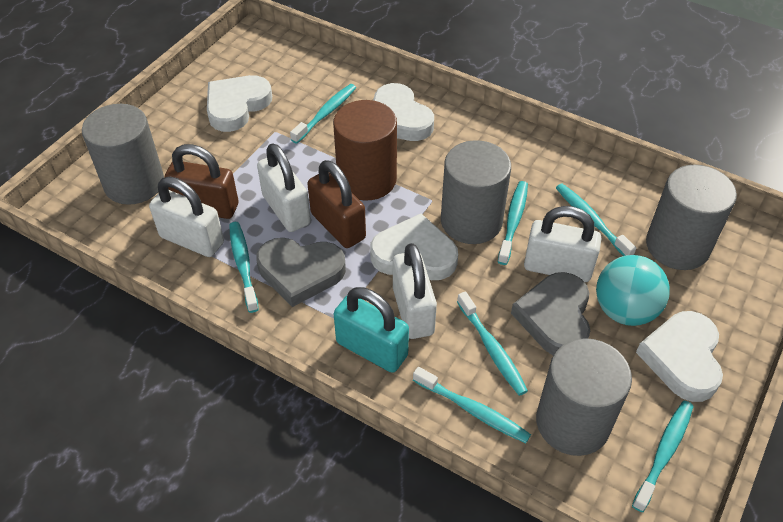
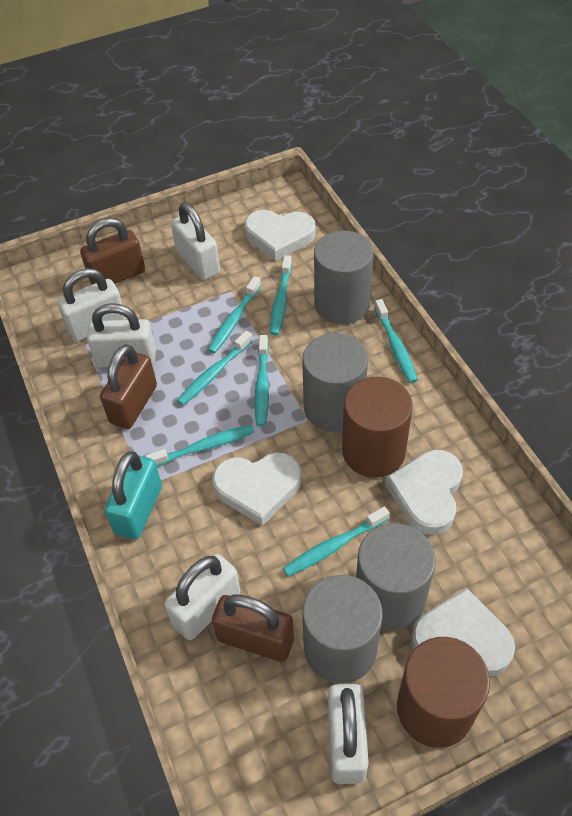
brown cylinder: [333,100,397,201] = 1 -> [342,377,413,478] [397,637,490,748] = 2
brown padlock: [165,144,239,219] [308,160,366,248] = 2 -> [80,218,145,285] [100,344,157,429] [212,594,294,662] = 3
grey heart: [256,238,346,307] [511,272,590,355] = 2 -> none = 0
turquoise ball: [596,255,670,326] = 1 -> none = 0
white padlock: [149,177,224,257] [257,143,311,232] [393,243,437,339] [524,206,602,282] = 4 -> [57,268,126,342] [87,303,156,367] [164,554,240,640] [171,202,220,280] [328,684,369,784] = 5

